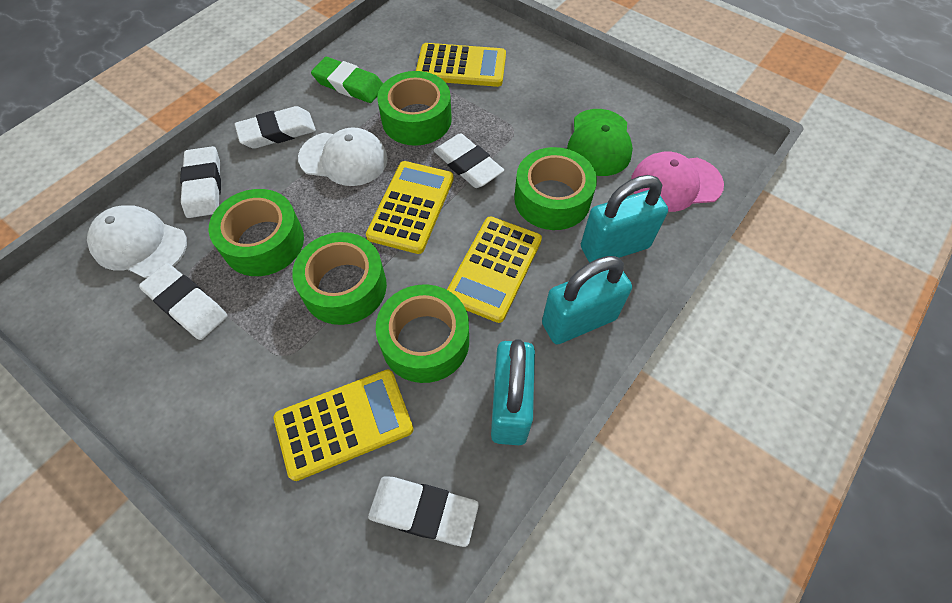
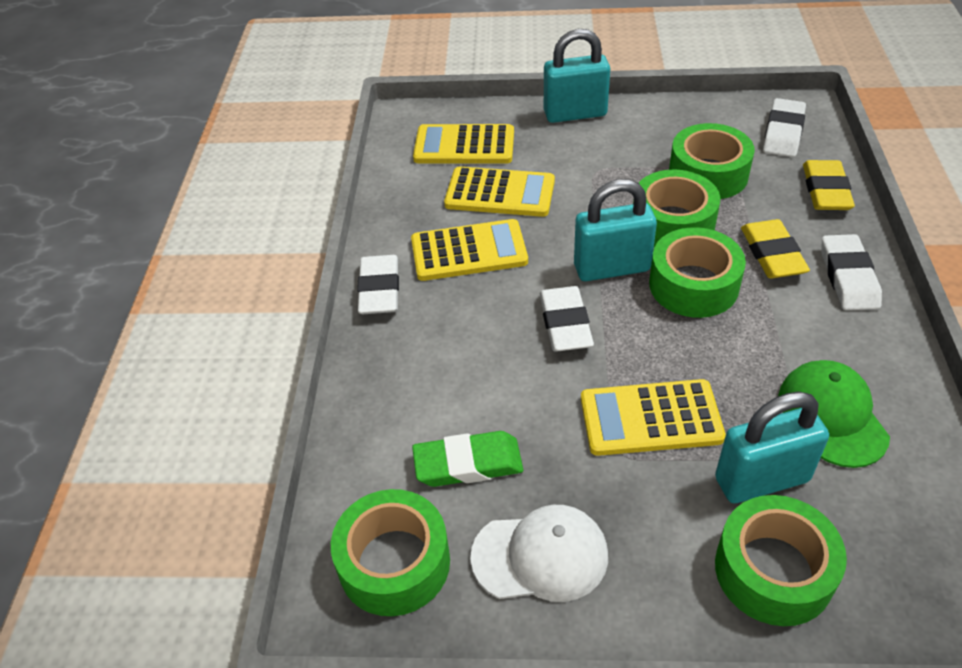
pink cap: [631,151,724,212] = 1 -> none = 0
white cap: [87,205,187,278] [298,127,388,186] = 2 -> [470,505,608,602] = 1
white eraser: [139,263,228,340] [180,146,221,218] [234,106,316,149] [368,477,479,547] [434,133,504,188] = 5 -> [357,255,399,314] [540,286,594,352] [763,98,806,157] [821,234,882,310] = 4
yellow eraser: none = 0 -> [741,219,810,278] [803,160,855,210] = 2

